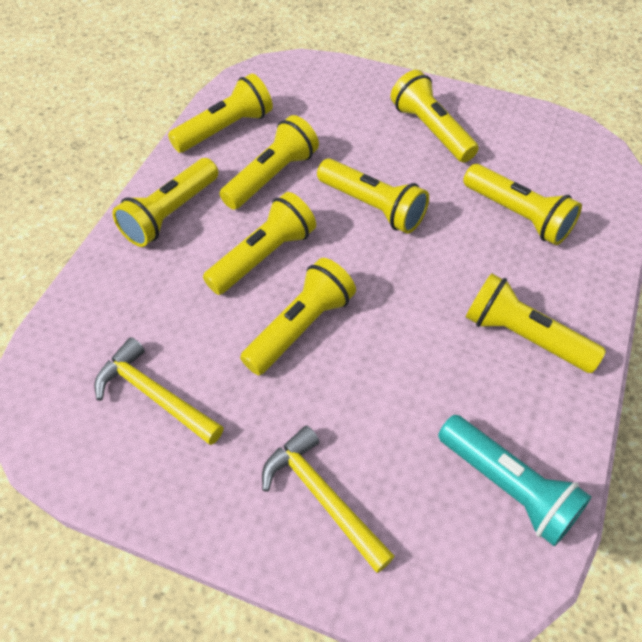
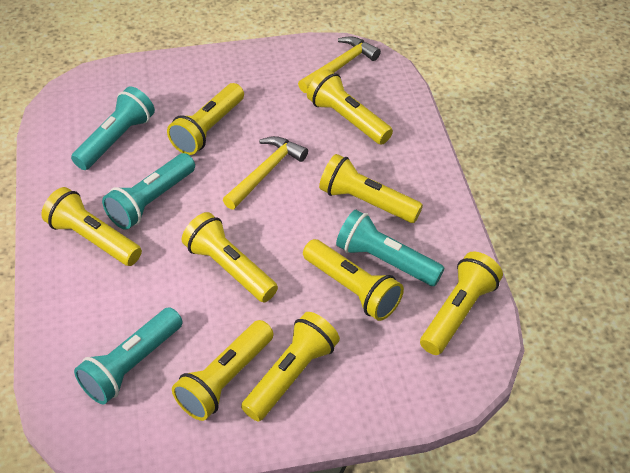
turquoise flashlight: [438,415,592,546] = 1 -> [71,86,155,170] [74,307,183,404] [102,153,195,230] [336,210,444,286] = 4

